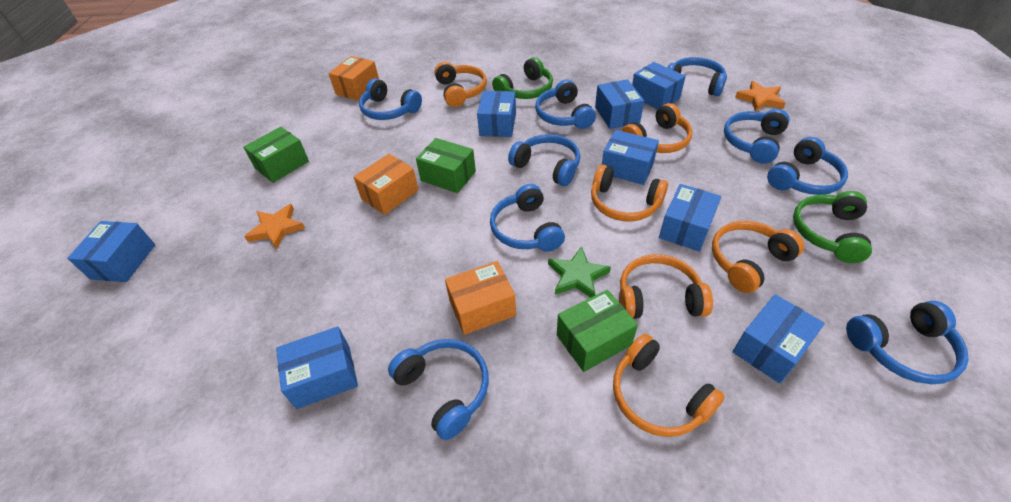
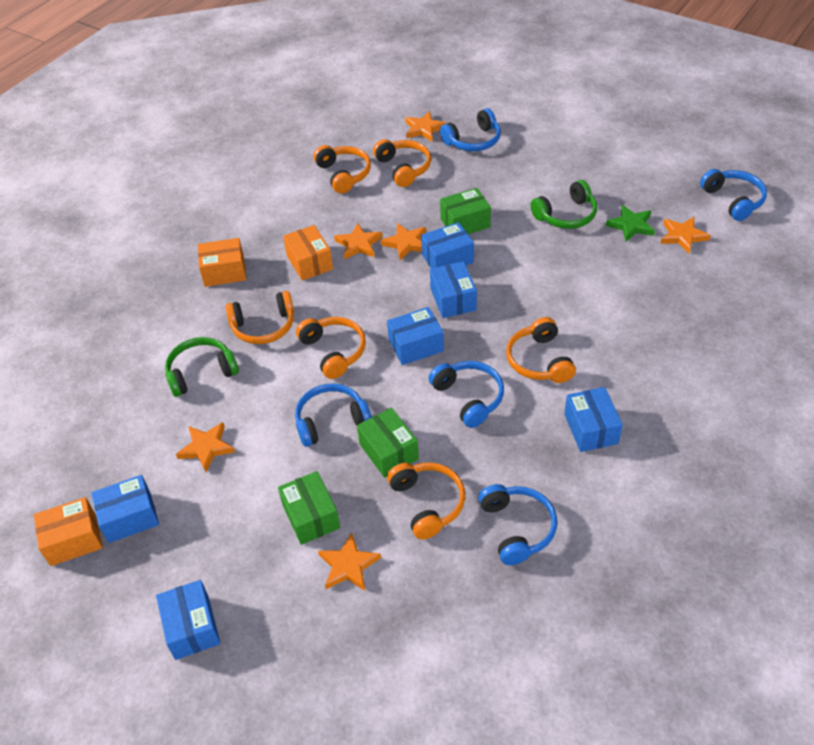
blue box: [67,221,155,282] [276,326,358,409] [477,91,516,137] [595,79,644,129] [602,130,659,185] [632,62,686,109] [659,184,721,252] [733,294,825,384] = 8 -> [91,475,159,543] [156,580,220,660] [387,307,444,365] [421,222,474,268] [430,261,477,318] [564,387,623,452] = 6
blue headphones: [359,78,422,120] [388,339,489,440] [490,184,565,252] [508,134,580,186] [535,80,596,129] [668,57,727,96] [724,109,790,164] [767,137,848,195] [846,301,969,384] = 9 -> [295,384,372,447] [429,361,504,428] [440,108,501,151] [478,484,557,565] [700,169,767,221] = 5
orange star: [244,204,306,249] [735,81,786,111] = 2 -> [176,422,235,472] [318,532,381,591] [334,223,383,260] [381,223,426,260] [405,111,447,142] [660,217,711,254] = 6

